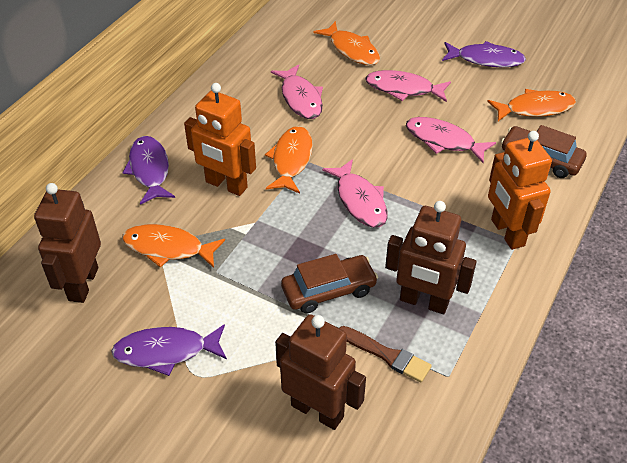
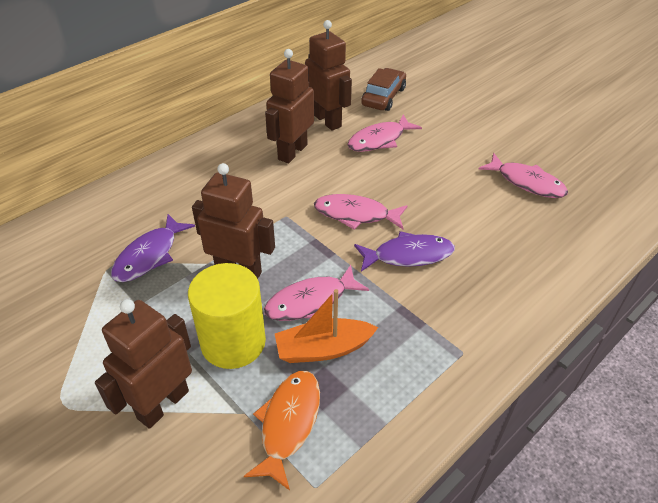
brown brush: [339,326,432,382] = 1 -> none = 0
brown car: [281,254,378,313] [501,125,587,178] = 2 -> [361,68,406,111] = 1
brown robot: [34,183,101,303] [275,314,366,430] [385,201,477,314] = 3 -> [95,299,192,429] [192,163,275,279] [265,49,314,163] [305,20,352,131] = 4
orange boat: none = 0 -> [275,289,378,363] = 1
orange fish: [122,224,225,268] [265,126,313,193] [314,21,380,65] [487,89,576,121] = 4 -> [244,371,320,491] = 1
orange robot: [184,83,256,196] [488,131,552,250] = 2 -> none = 0
purple fish: [111,324,227,376] [122,136,175,205] [442,41,526,67] = 3 -> [111,214,195,282] [354,231,455,272] = 2
yellow cylinder: none = 0 -> [188,263,266,369] = 1

